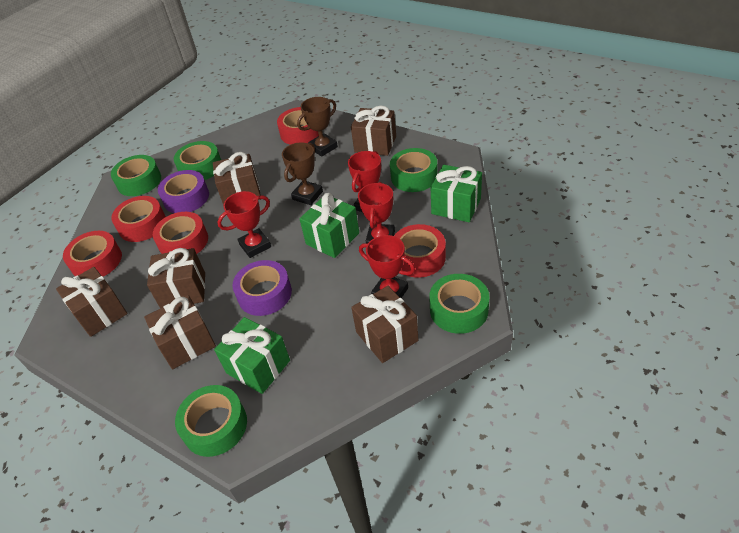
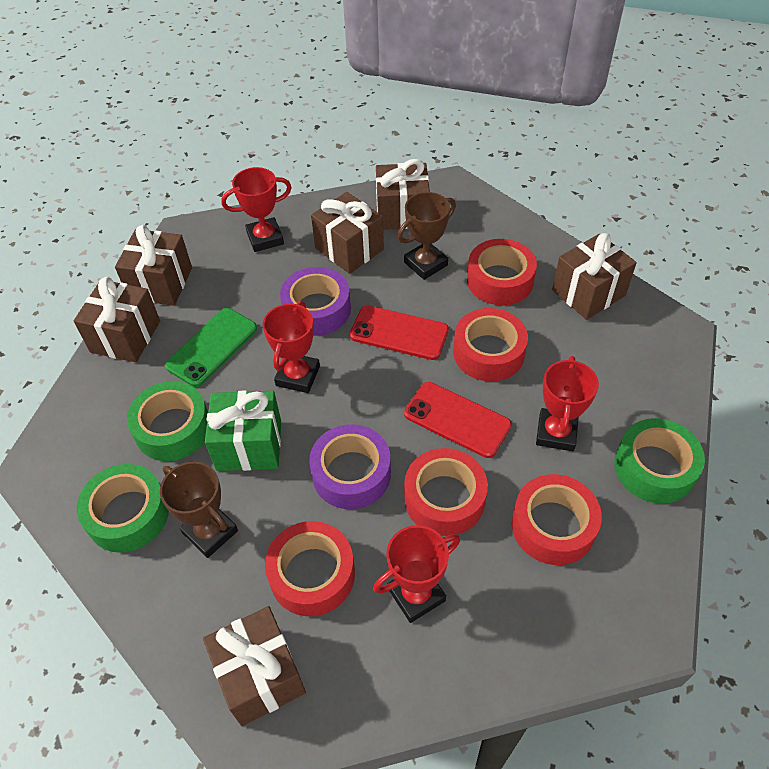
green gift: [214,317,290,394] [299,193,359,258] [431,165,482,222] = 3 -> [205,390,281,471] = 1
green phone: none = 0 -> [165,308,257,387] = 1
green tape: [111,155,161,196] [174,141,221,180] [175,385,247,457] [390,148,438,192] [429,274,490,334] = 5 -> [77,464,169,553] [127,381,208,461] [614,418,705,504] = 3
red phone: none = 0 -> [350,305,449,360] [404,382,512,458] = 2

